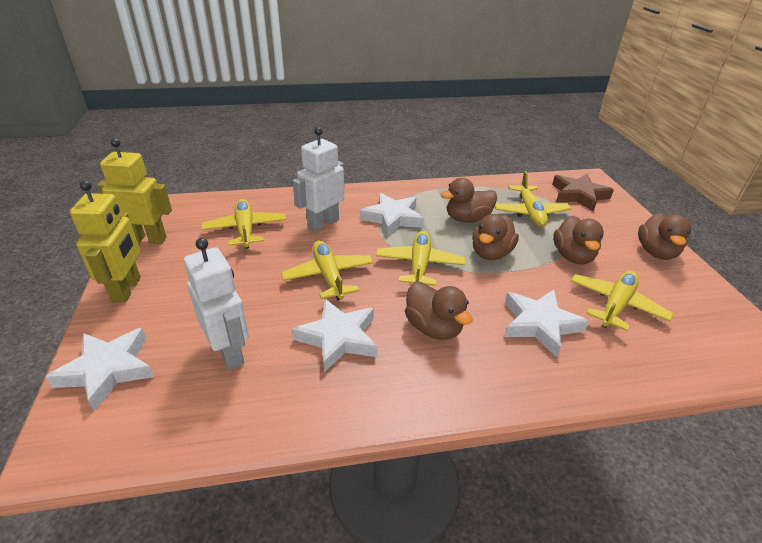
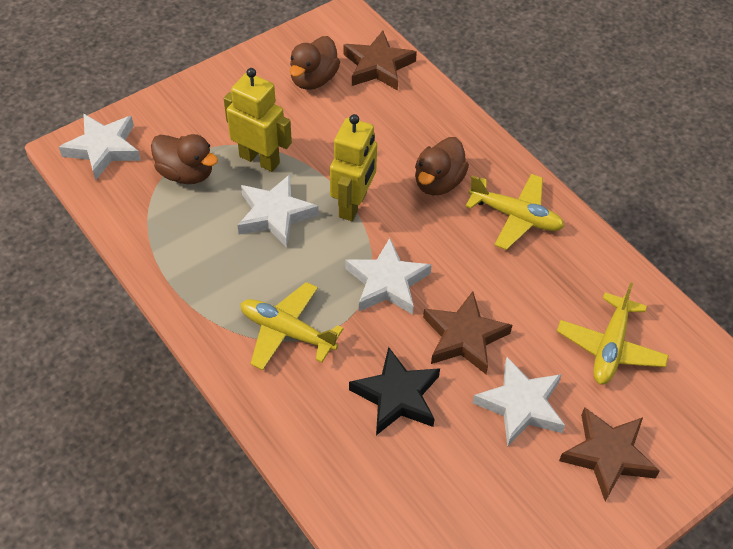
black star: none = 0 -> [349,347,440,435] = 1
brown duck: [405,282,473,340] [441,178,497,223] [472,214,519,260] [553,216,604,264] [638,213,691,260] = 5 -> [151,134,218,184] [290,36,340,90] [415,137,469,195] = 3
brown star: [552,174,614,212] = 1 -> [343,31,417,91] [423,291,512,374] [559,407,660,501] = 3
white robot: [184,238,249,370] [293,127,344,232] = 2 -> none = 0
yellow plane: [201,199,286,249] [281,240,374,300] [376,231,465,286] [494,171,571,227] [571,271,673,331] = 5 -> [240,282,343,370] [466,174,565,250] [557,283,669,385] = 3

